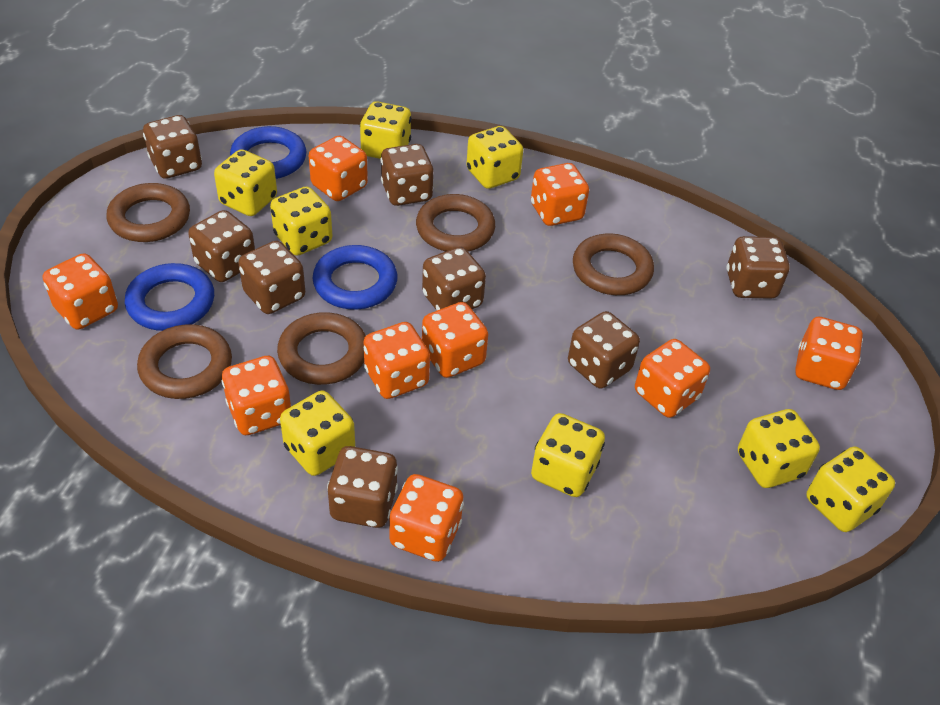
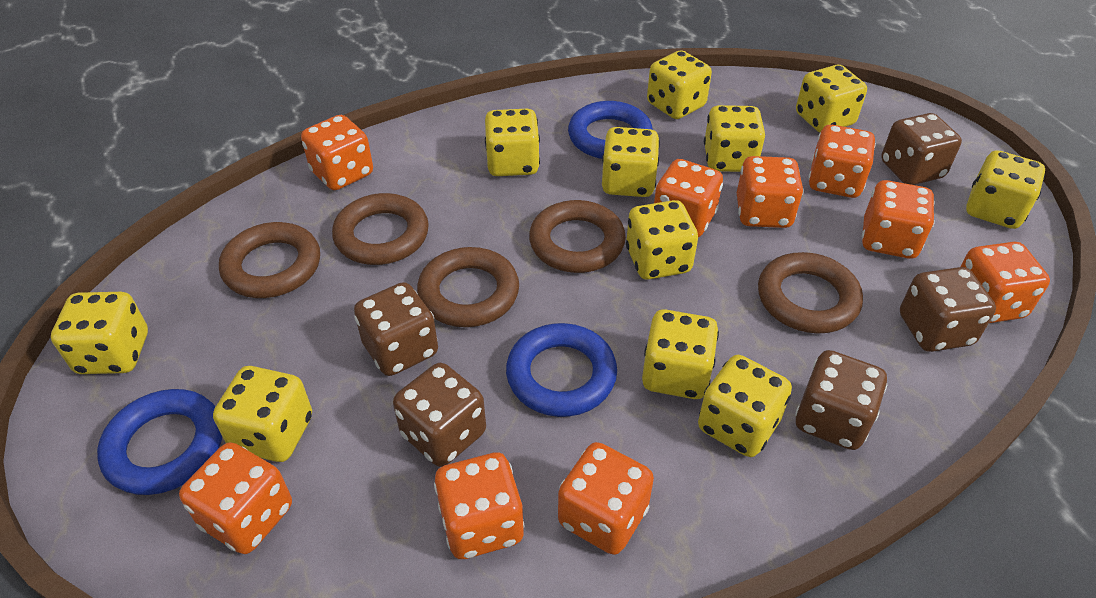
brown dice: [143,115,202,179] [188,210,255,282] [238,241,305,314] [327,446,398,528] [380,144,433,206] [422,247,486,310] [568,311,640,389] [726,236,790,299] = 8 -> [354,282,438,376] [393,363,486,467] [795,350,887,450] [881,113,962,185] [900,267,996,352] = 5
yellow dice: [214,149,277,216] [270,186,332,256] [280,391,355,476] [360,101,412,159] [466,126,523,189] [531,413,605,497] [738,409,820,488] [806,446,895,532] = 8 -> [51,292,148,374] [213,366,312,462] [485,109,540,176] [602,127,660,197] [626,200,698,280] [642,309,719,399] [647,50,712,119] [698,355,792,457] [704,105,765,172] [796,65,867,132] [966,150,1045,229] = 11

